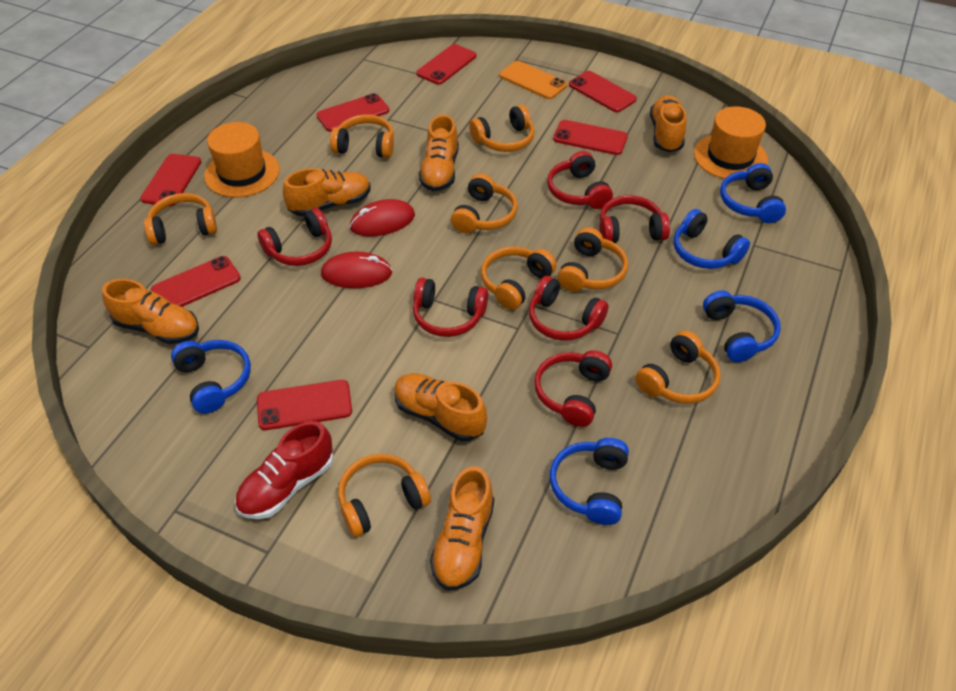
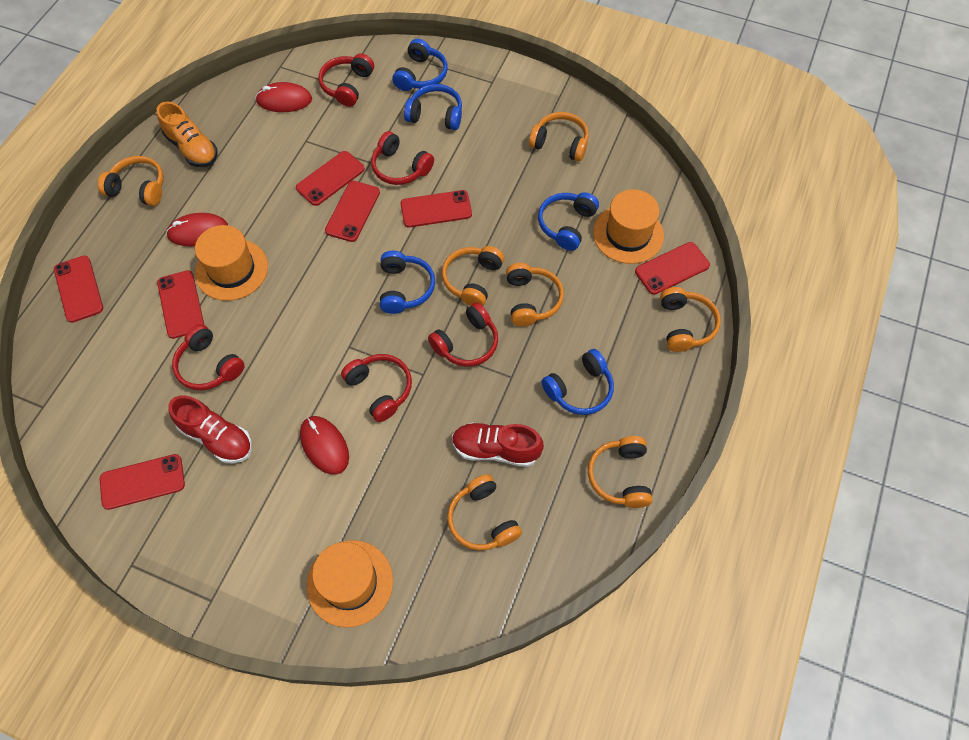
orange hat: [204,122,280,198] [694,106,768,180] = 2 -> [195,225,268,301] [307,540,393,627] [593,189,664,264] = 3
orange headphones: [144,193,217,245] [330,115,394,158] [338,454,431,537] [451,173,518,233] [469,105,535,152] [481,247,557,310] [558,227,628,291] [635,331,721,404] = 8 -> [98,156,164,206] [442,246,504,306] [447,474,522,551] [506,263,564,327] [529,112,589,162] [588,436,652,508] [660,287,721,352] = 7
orange phone: [499,61,567,99] = 1 -> none = 0
orange shoe: [102,279,199,344] [283,168,371,216] [394,373,487,441] [419,115,459,191] [430,466,494,591] [650,95,687,152] = 6 -> [157,102,218,167] = 1
red headphones: [257,208,332,266] [413,278,488,337] [529,276,609,341] [534,350,612,427] [547,151,613,209] [599,195,670,243] = 6 -> [172,324,245,390] [319,53,374,107] [341,354,412,422] [371,131,434,185] [428,302,498,367] = 5
red mouse: [321,252,392,288] [350,199,415,236] = 2 -> [166,213,228,247] [255,82,312,112] [300,416,349,475] = 3
red shoe: [235,421,334,519] = 1 -> [168,395,252,464] [452,423,544,467] = 2

